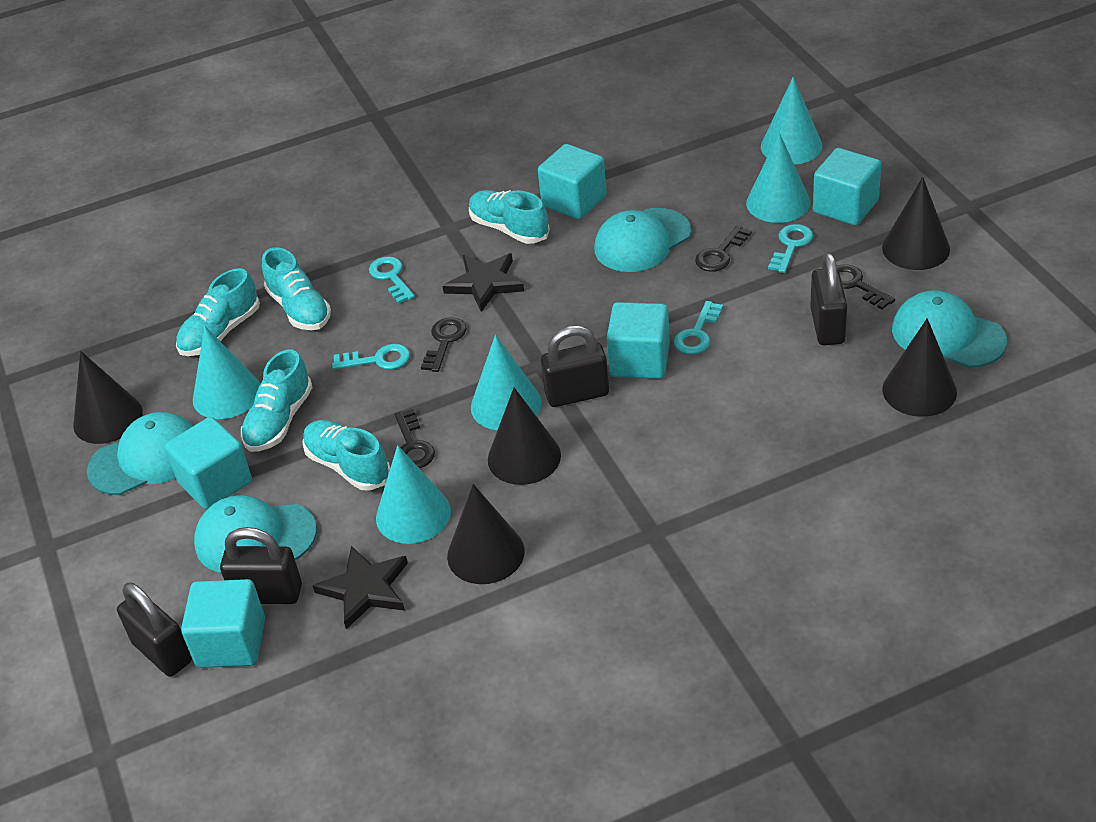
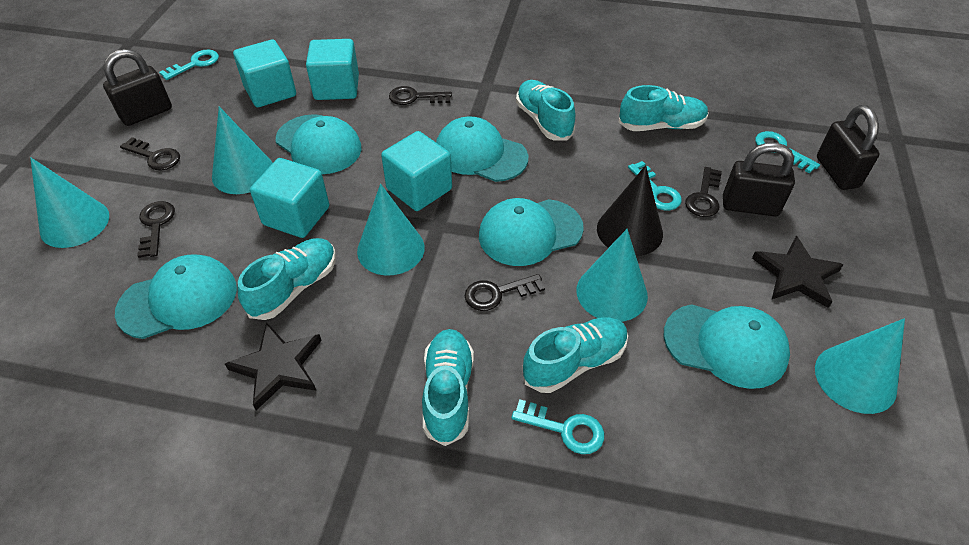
black cone: [73,351,143,444] [447,484,525,584] [488,387,561,485] [882,177,950,270] [882,318,957,417] = 5 -> [597,165,663,256] = 1
black key: [394,409,435,468] [421,317,467,372] [695,225,752,272] [837,264,895,309] = 4 -> [120,137,180,171] [137,201,175,258] [389,86,452,105] [465,274,545,311] [685,167,722,217] = 5
black padlock: [117,583,192,677] [220,527,302,604] [541,326,609,407] [810,253,847,345] = 4 -> [103,49,172,126] [723,142,795,216] [817,105,880,190] = 3
turquoise cap: [87,412,193,495] [194,495,317,573] [594,208,691,272] [892,290,1007,368] = 4 -> [115,255,237,339] [276,114,361,174] [436,116,528,182] [479,198,584,266] [664,304,790,389] = 5
turquoise cube: [164,417,252,510] [181,579,265,668] [538,144,607,220] [607,302,670,379] [813,148,881,225] = 5 -> [233,40,296,107] [250,158,329,238] [306,39,359,100] [381,131,452,211] = 4

